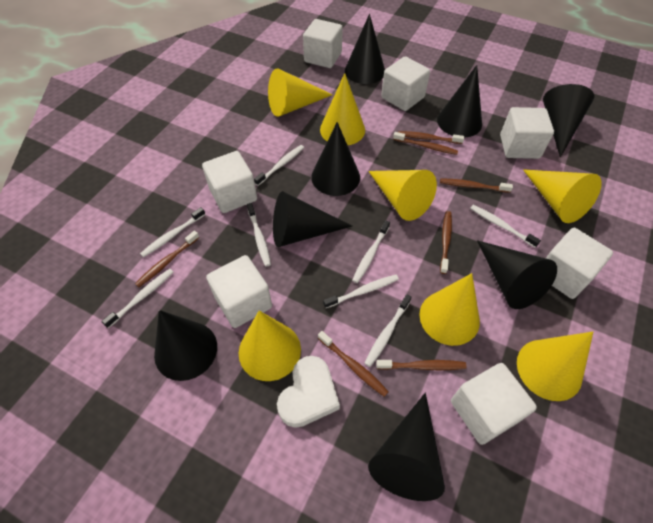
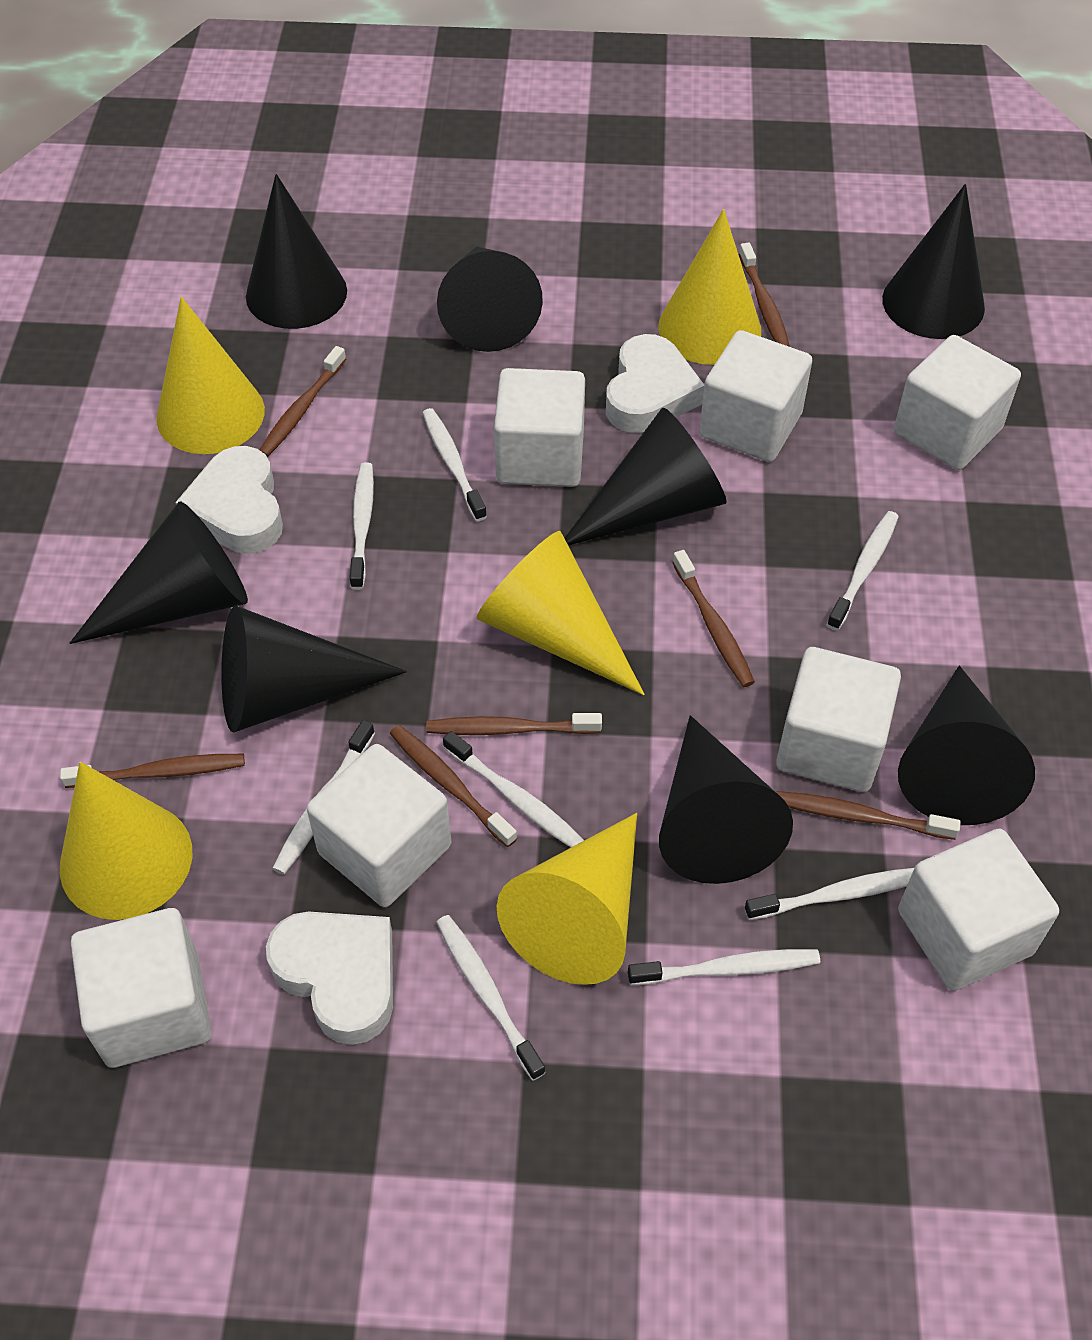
white heart: [277,356,340,428] = 1 -> [175,446,283,554] [266,912,393,1045] [606,334,704,433] = 3
yellow cone: [239,311,301,381] [268,68,333,117] [320,73,365,145] [368,170,437,221] [419,273,480,346] [517,332,593,401] [523,169,602,223] = 7 -> [60,762,192,920] [157,297,265,454] [476,531,645,695] [497,813,637,985] [658,209,761,365] = 5

